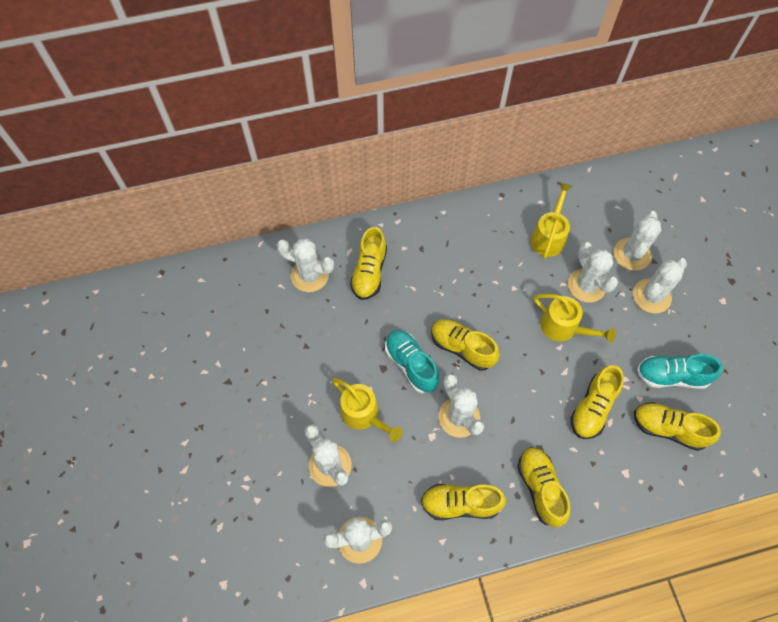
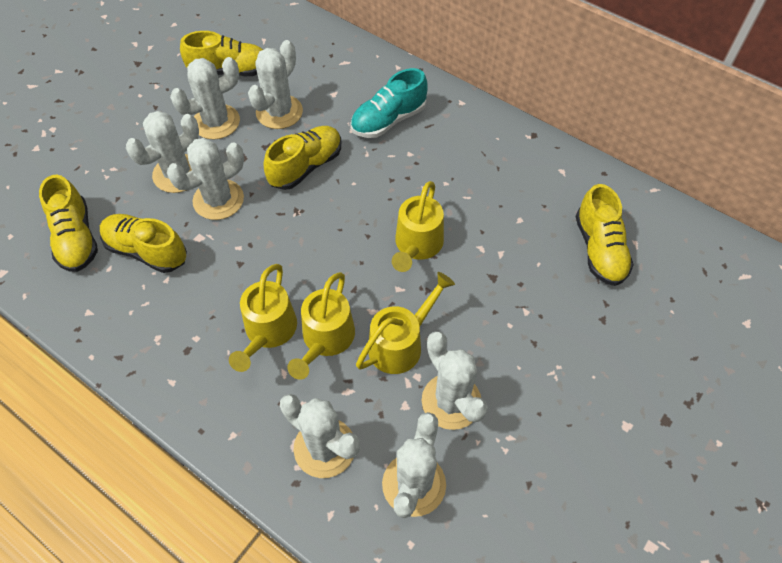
turquoise shoe: [385,330,439,393] [637,354,723,389] = 2 -> [350,68,427,138] = 1
yellow shoe: [350,227,387,300] [421,484,506,520] [431,319,500,370] [517,447,570,527] [570,365,624,439] [634,402,721,451] = 6 -> [39,175,98,272] [100,214,187,273] [180,31,263,76] [264,126,341,190] [575,184,634,286] = 5
yellow watering can: [332,378,402,442] [530,183,573,259] [534,294,616,343] = 3 -> [229,264,297,372] [287,272,355,380] [356,272,455,374] [392,181,444,272] = 4

